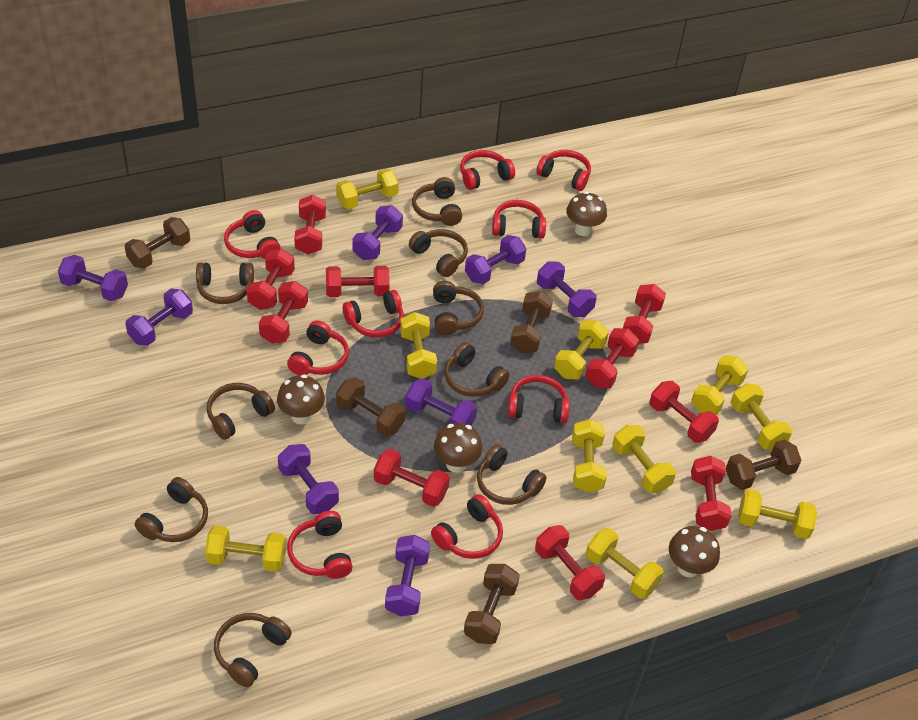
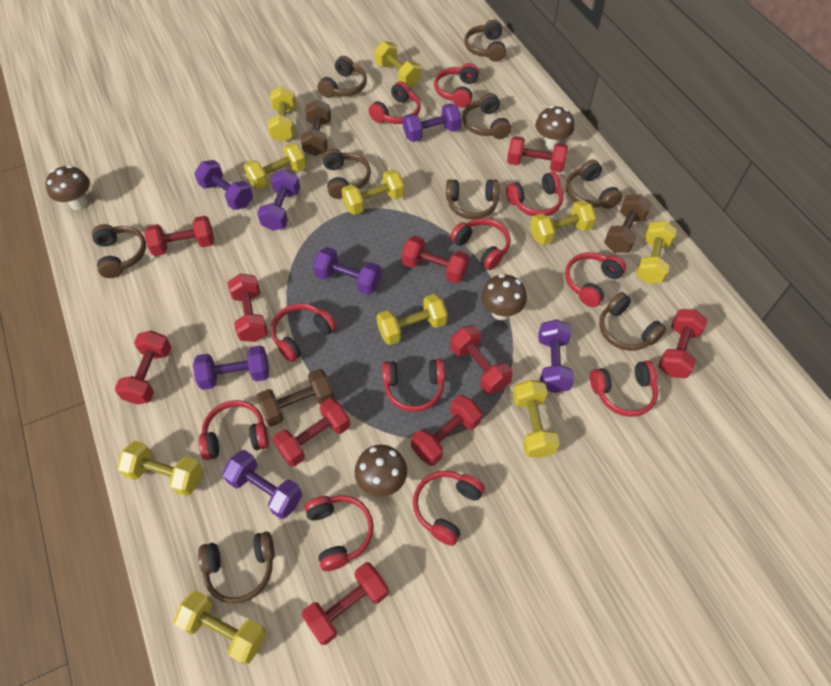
brown dumbbell: [125,217,190,269] [336,377,405,437] [464,564,520,644] [510,291,553,353] [726,440,802,490] = 5 -> [256,369,334,426] [301,100,331,156] [604,194,652,253] = 3
purple dumbbell: [58,255,128,302] [125,288,193,346] [278,444,339,514] [352,205,403,260] [385,535,430,616] [405,378,477,426] [465,235,526,284] [537,261,597,317] = 8 -> [193,345,269,390] [194,160,253,210] [222,450,302,519] [257,170,300,231] [313,247,381,295] [403,103,462,142] [538,319,574,393] = 7
red headphones: [224,210,281,259] [287,321,349,375] [287,511,353,579] [343,290,404,338] [431,494,503,559] [460,150,515,190] [492,200,546,239] [508,375,570,423] [536,150,591,191] = 9 -> [199,400,269,460] [271,303,337,362] [304,495,374,571] [369,81,421,124] [382,359,445,412] [413,471,485,546] [434,63,479,107] [450,218,510,270] [506,172,563,216] [565,252,626,307] [590,360,658,417] = 11

